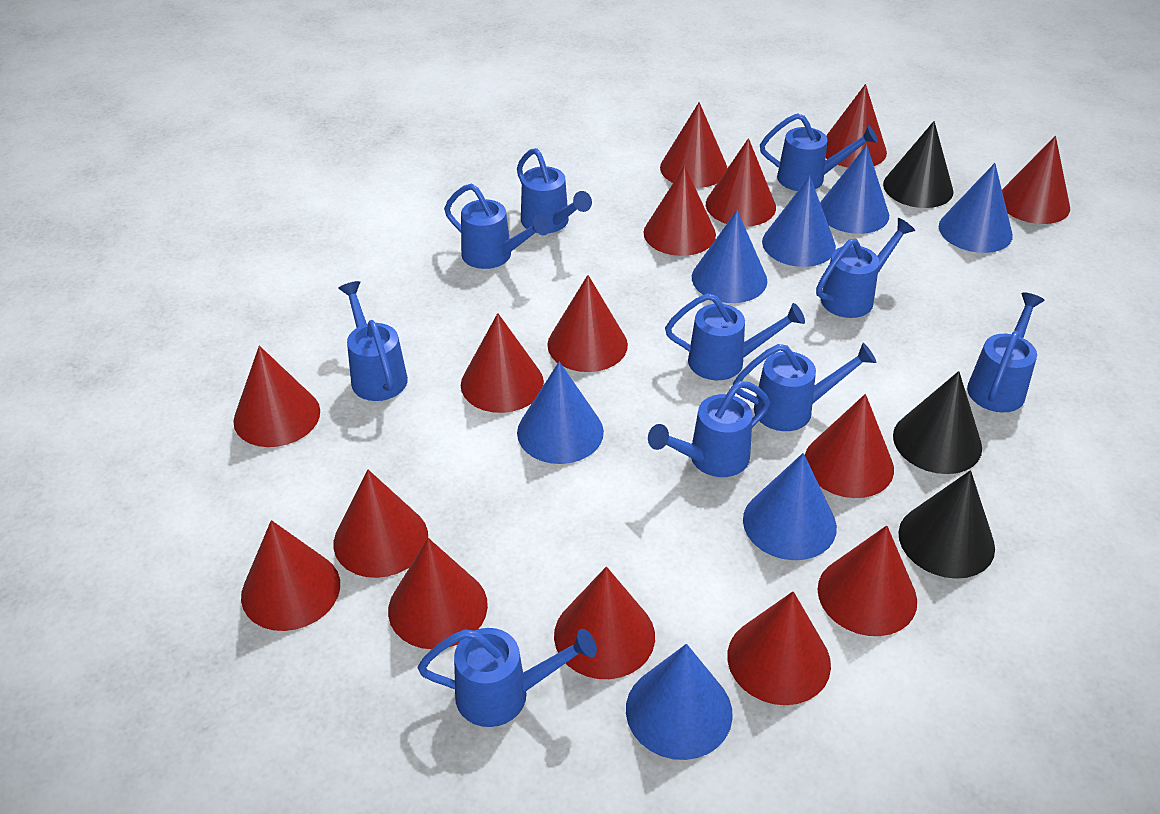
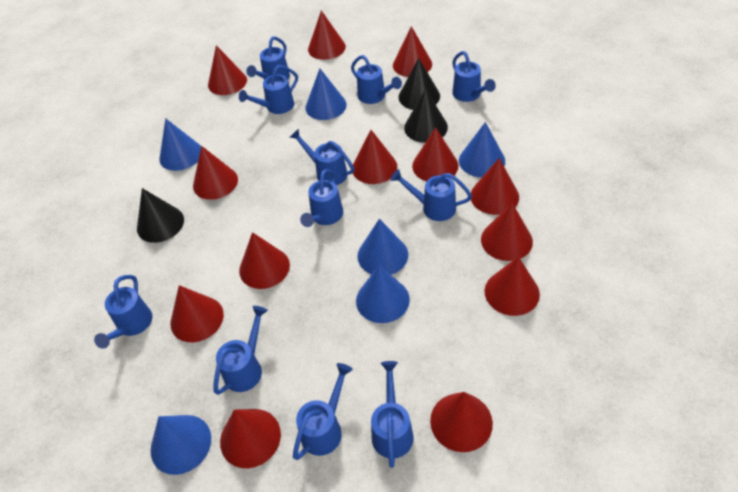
blue cone: [517,361,604,464] [626,644,733,760] [692,210,767,303] [743,453,837,560] [762,176,836,267] [820,145,889,234] [939,163,1013,253] = 7 -> [150,415,211,475] [159,118,201,171] [305,69,347,120] [356,265,410,323] [357,219,408,275] [459,122,505,177] = 6
blue watering can: [338,281,408,401] [418,628,597,727] [444,184,550,269] [517,148,592,233] [648,381,770,477] [665,293,805,380] [733,343,876,431] [760,113,878,191] [816,218,915,318] [967,292,1045,412] = 10 -> [94,275,153,349] [213,306,268,395] [239,65,298,114] [246,36,290,80] [290,129,354,185] [293,363,353,460] [300,169,343,227] [351,55,402,104] [371,361,414,468] [391,169,472,221] [452,51,496,102] = 11
red cone: [233,346,320,447] [241,520,340,631] [334,470,428,578] [388,538,488,649] [461,313,544,413] [547,275,628,372] [554,566,655,679] [643,165,716,256] [660,102,727,188] [706,138,776,227] [727,591,831,705] [805,394,894,498] [817,525,917,636] [826,84,887,167] [1002,136,1070,224] = 15 -> [170,285,224,342] [193,146,238,200] [208,45,247,95] [220,409,281,468] [239,232,290,289] [308,10,346,60] [353,130,397,184] [393,26,432,77] [412,127,458,181] [430,392,493,452] [471,158,519,215] [481,203,533,261] [485,256,540,316] = 13

